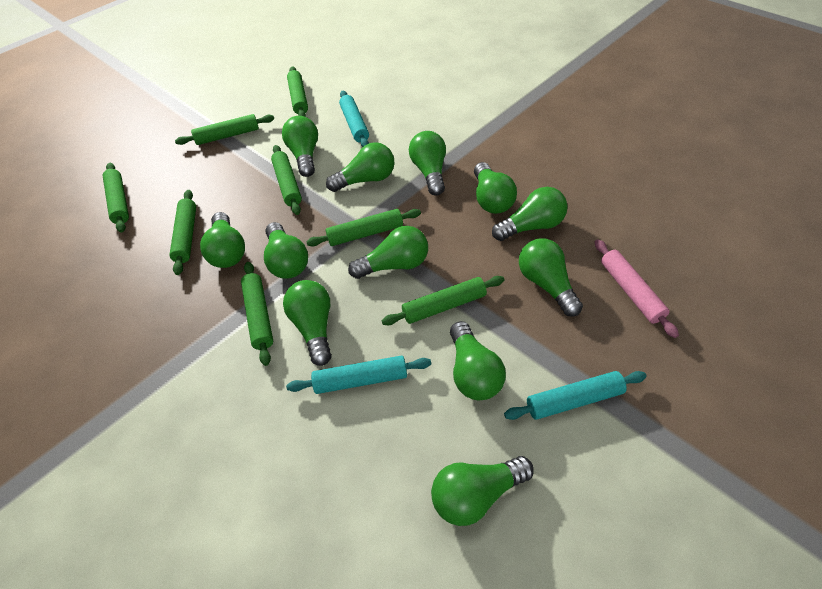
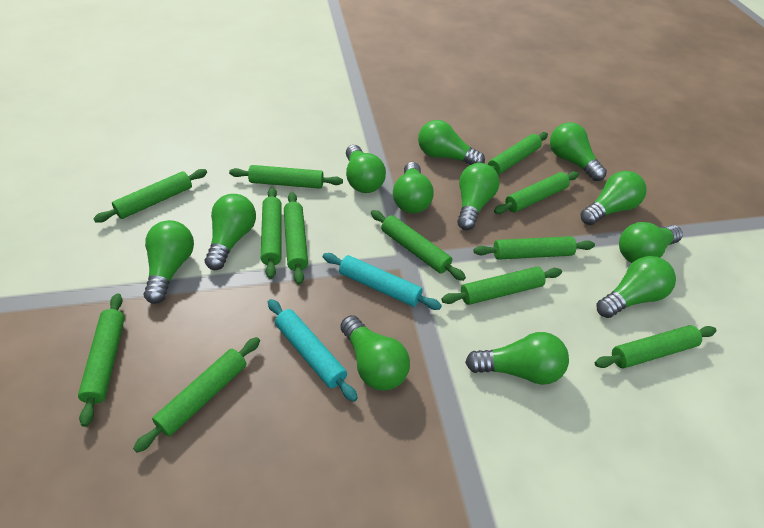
green rolling pin: [103,163,129,233] [169,190,196,275] [175,114,274,145] [241,262,273,366] [271,145,302,215] [287,66,308,117] [306,209,421,246] [382,276,505,325] = 8 -> [78,293,125,427] [93,169,207,223] [133,337,260,453] [229,165,343,189] [261,187,282,279] [284,192,308,285] [371,210,466,281] [441,267,562,305] [473,236,595,260] [488,132,548,175] [494,171,579,214] [595,325,717,368] = 12
pink rolling pin: [595,239,679,338] = 1 -> none = 0
turquoise rolling pin: [286,355,431,394] [339,91,369,147] [504,371,647,420] = 3 -> [268,299,358,402] [323,253,442,310] = 2

